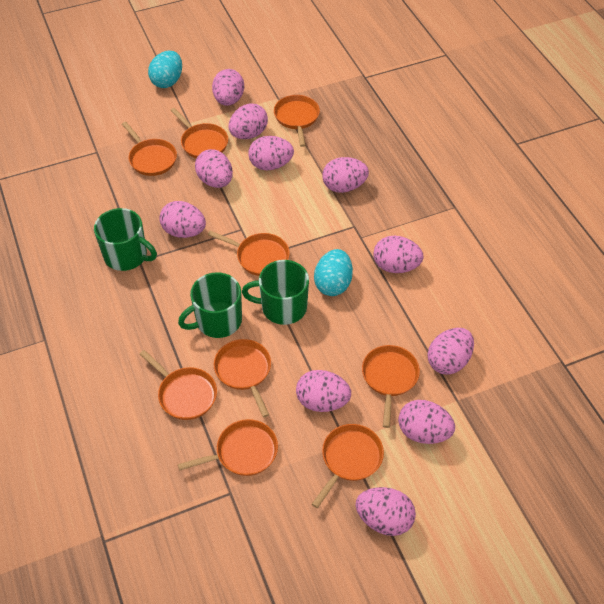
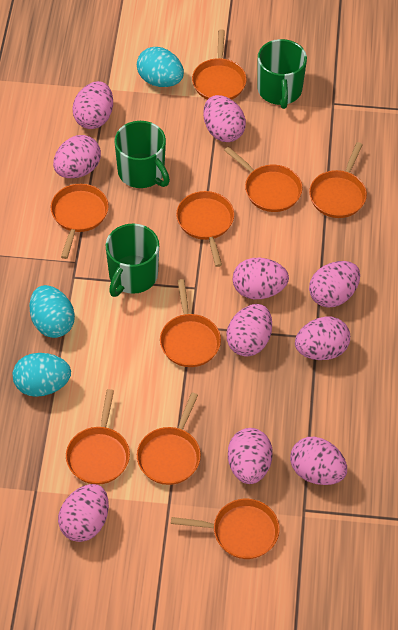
pink egg: [159,201,206,238] [195,149,233,188] [212,69,244,106] [229,103,268,139] [248,136,294,170] [296,370,351,412] [322,157,369,193] [355,487,416,536] [373,236,423,273] [398,400,455,444] [428,328,474,375] = 11 -> [53,135,101,178] [58,484,109,542] [72,81,113,129] [203,95,246,142] [227,304,272,356] [228,428,273,484] [233,258,289,299] [290,437,347,485] [295,317,350,360] [309,261,360,308] = 10
turquoise egg: [148,51,182,88] [314,249,353,296] = 2 -> [13,353,71,397] [29,285,75,338] [137,47,184,87] = 3

